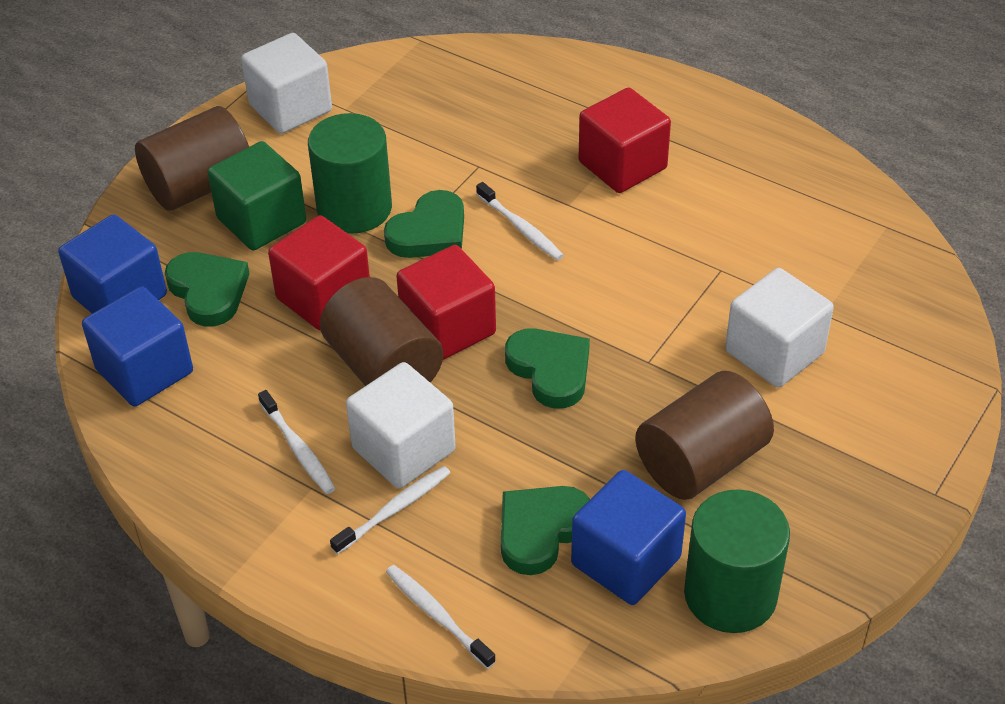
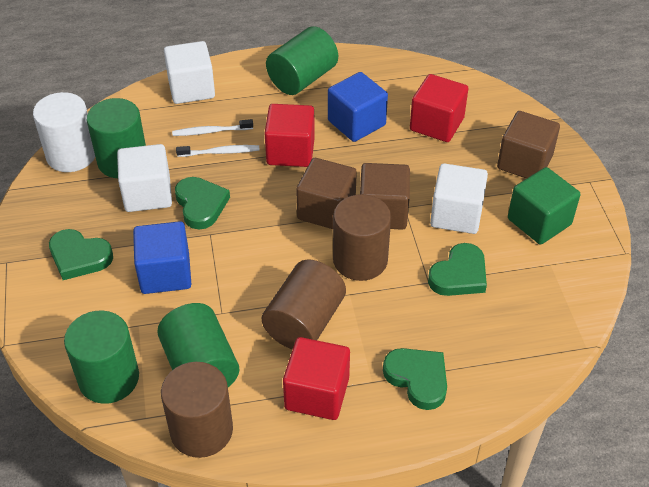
blue cube: [58,214,167,314] [82,286,193,407] [571,470,686,605] = 3 -> [133,221,191,294] [328,72,388,142] = 2
brown cube: none = 0 -> [296,158,357,229] [360,163,410,230] [497,111,560,179] = 3
green cylinder: [308,113,392,234] [684,490,790,633] = 2 -> [64,310,139,404] [87,98,146,178] [157,303,239,387] [266,26,338,95] = 4
white cylinder: none = 0 -> [33,92,95,172] = 1
white toothbrush: [258,390,335,494] [330,466,450,554] [386,565,496,669] [476,182,564,260] = 4 -> [172,119,253,136] [176,145,260,157] = 2

